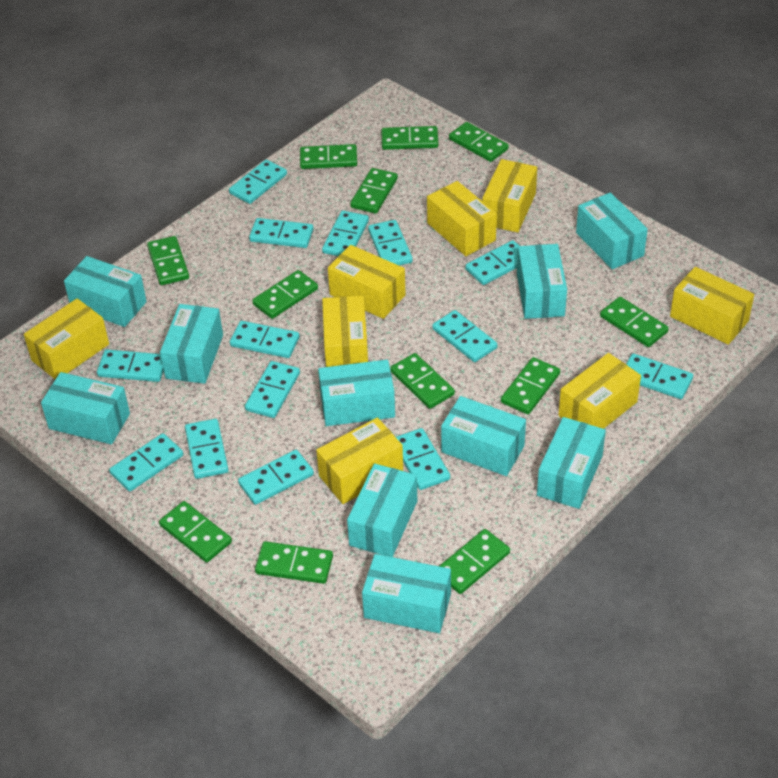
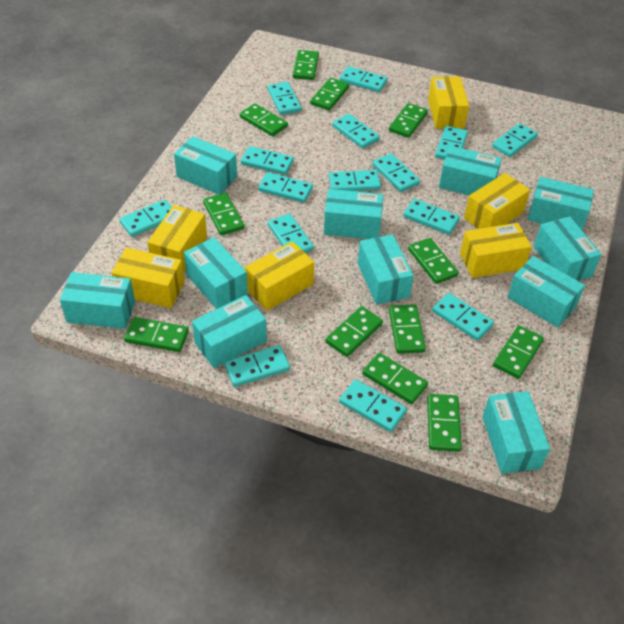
turquoise box: [41,372,130,444] [64,256,147,327] [160,304,223,384] [318,360,395,426] [347,464,417,557] [362,554,451,633] [441,396,526,476] [517,244,567,319] [537,417,606,509] [576,192,648,269] = 10 -> [60,272,135,329] [174,136,237,195] [184,237,248,309] [192,295,267,368] [324,189,383,239] [358,234,414,305] [439,146,502,195] [482,391,550,474] [508,256,585,328] [528,177,594,230] [534,216,601,281] = 11
turquoise domino: [97,349,164,382] [109,433,183,492] [185,419,228,479] [229,159,287,204] [230,321,300,358] [238,450,314,505] [245,361,300,418] [249,218,314,248] [322,211,369,256] [368,220,413,265] [396,428,450,490] [432,310,497,362] [465,240,519,285] [626,353,693,399] = 14 -> [119,200,172,237] [224,345,290,387] [241,146,294,175] [258,172,313,203] [268,82,301,115] [268,214,314,253] [329,170,381,191] [332,114,380,149] [339,380,407,432] [340,66,388,92] [372,154,420,192] [403,199,460,235] [432,293,494,341] [435,126,468,160] [492,123,538,157] = 15
yellow box: [24,298,109,379] [316,418,403,504] [322,296,368,367] [328,245,405,319] [427,181,497,256] [482,159,537,232] [559,353,641,429] [670,267,754,345] = 8 -> [111,248,185,308] [147,205,207,273] [245,241,314,311] [428,76,469,129] [460,223,532,278] [464,173,530,229] = 6

